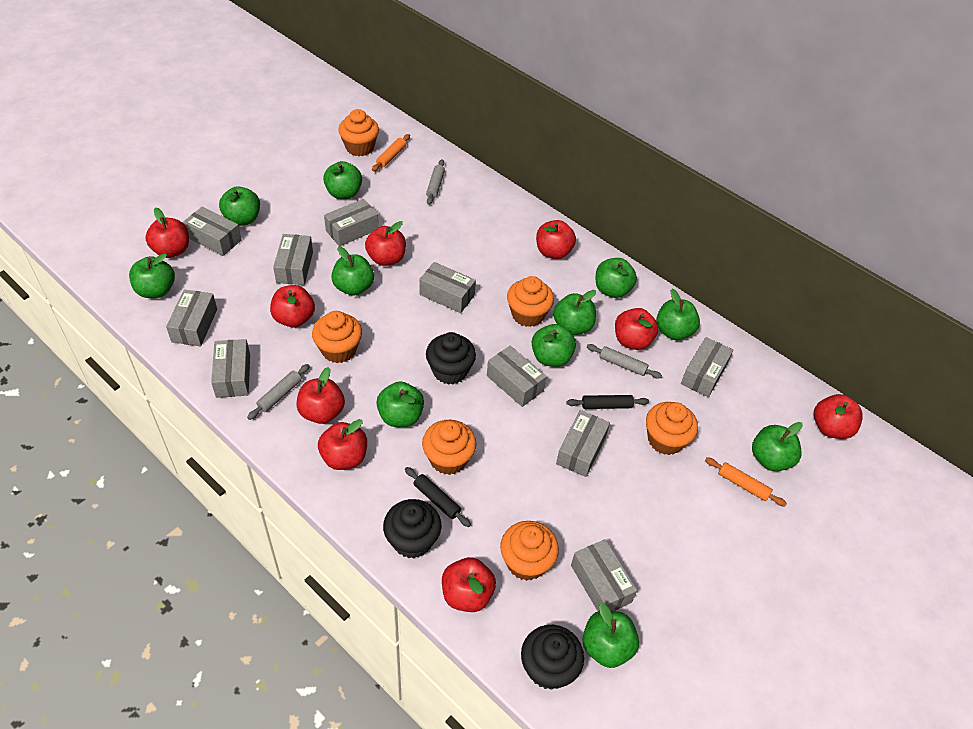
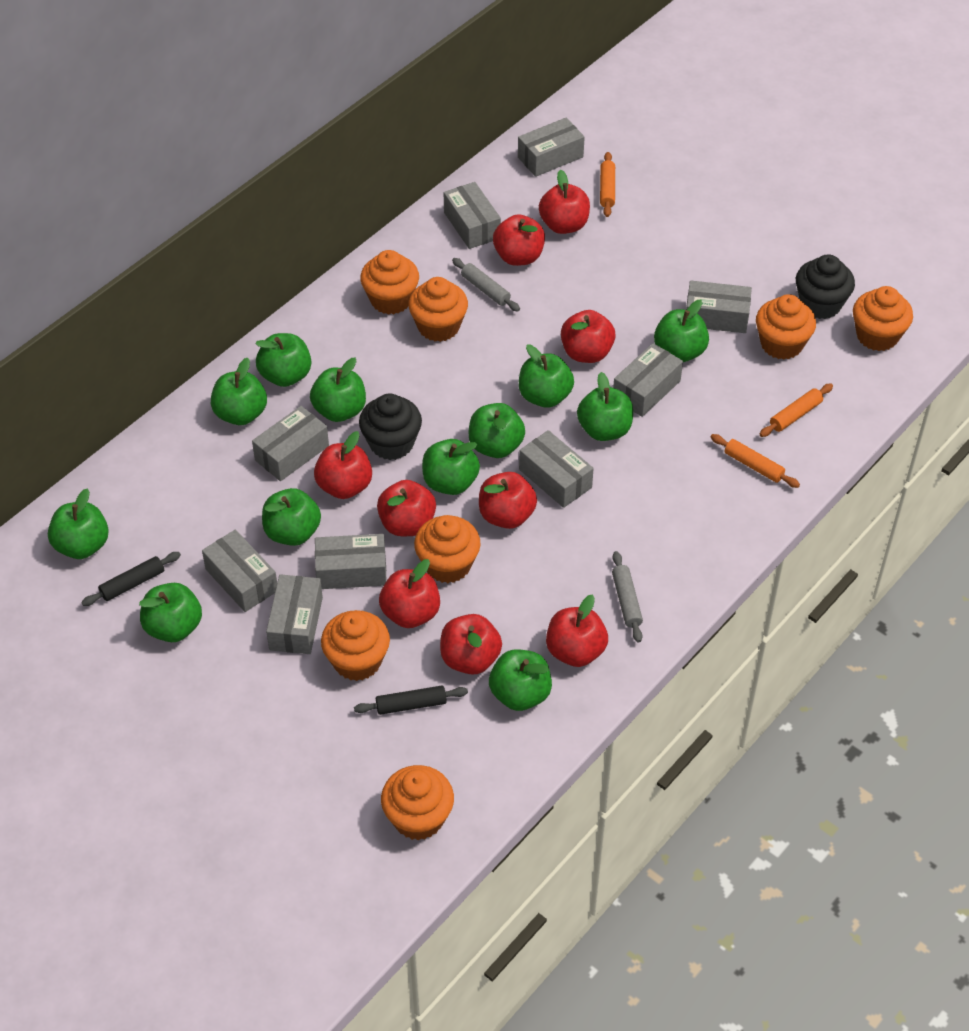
black cupcake: [383,499,442,559] [426,332,476,385] [521,625,584,690] = 3 -> [359,393,422,460] [796,254,855,319] = 2
green apple: [129,253,175,298] [219,186,260,226] [323,161,362,199] [331,246,374,296] [376,381,424,427] [532,324,576,367] [553,290,596,335] [582,603,639,668] [596,258,637,298] [656,289,700,340] [752,422,803,471] = 11 -> [48,488,109,559] [139,583,202,642] [211,358,267,425] [255,333,311,387] [262,488,321,546] [310,358,366,422] [422,439,480,495] [468,403,525,458] [489,649,552,711] [519,345,574,408] [577,372,633,441] [654,300,709,362] = 12
grey box: [166,289,217,346] [183,206,241,256] [211,339,250,398] [273,234,313,285] [324,199,378,246] [419,262,476,313] [487,346,547,407] [556,410,610,477] [571,539,637,611] [681,337,733,397] = 10 -> [202,530,277,612] [252,406,329,481] [266,574,323,654] [315,534,387,589] [444,182,501,249] [518,118,585,177] [519,430,594,508] [613,343,683,417] [686,281,752,333] = 9
grey rolling pin: [247,364,310,420] [426,159,445,205] [587,344,662,378] = 3 -> [452,258,520,312] [612,551,643,643] = 2
orange cupcake: [312,311,362,363] [338,109,379,156] [422,420,476,475] [500,521,559,581] [507,276,554,327] [646,402,698,455] = 6 -> [321,610,390,681] [360,250,419,315] [381,765,454,840] [408,277,468,342] [414,515,480,583] [756,294,816,360] [853,286,913,351] = 7
orange rolling pin: [372,134,410,172] [705,457,787,507] = 2 -> [600,152,615,217] [711,434,800,488] [760,384,833,437] = 3

